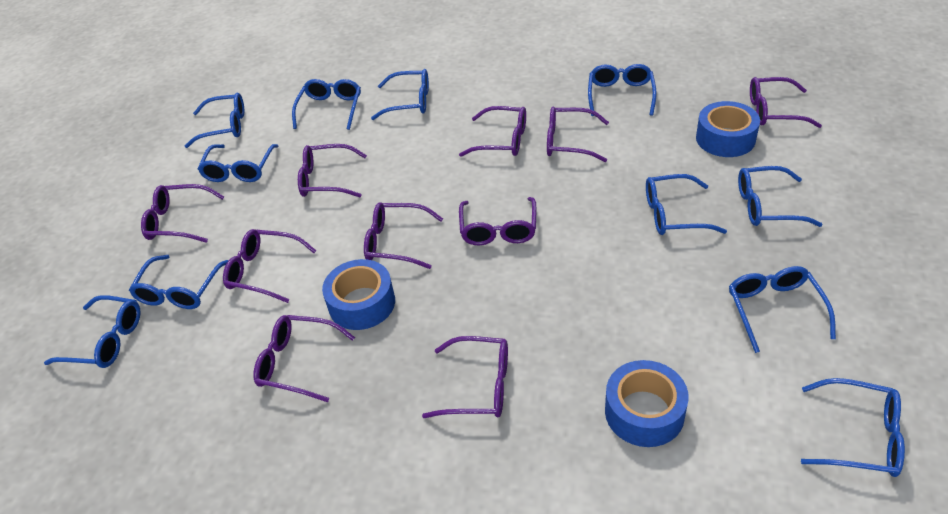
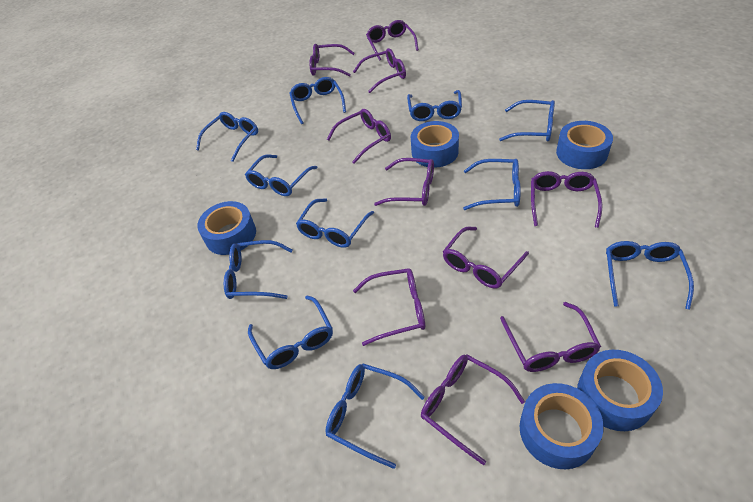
blue tape: [322,259,395,330] [605,360,689,447] [696,101,760,157] = 3 -> [197,201,256,255] [411,121,459,168] [520,383,604,469] [556,121,613,169] [577,350,663,431] = 5

